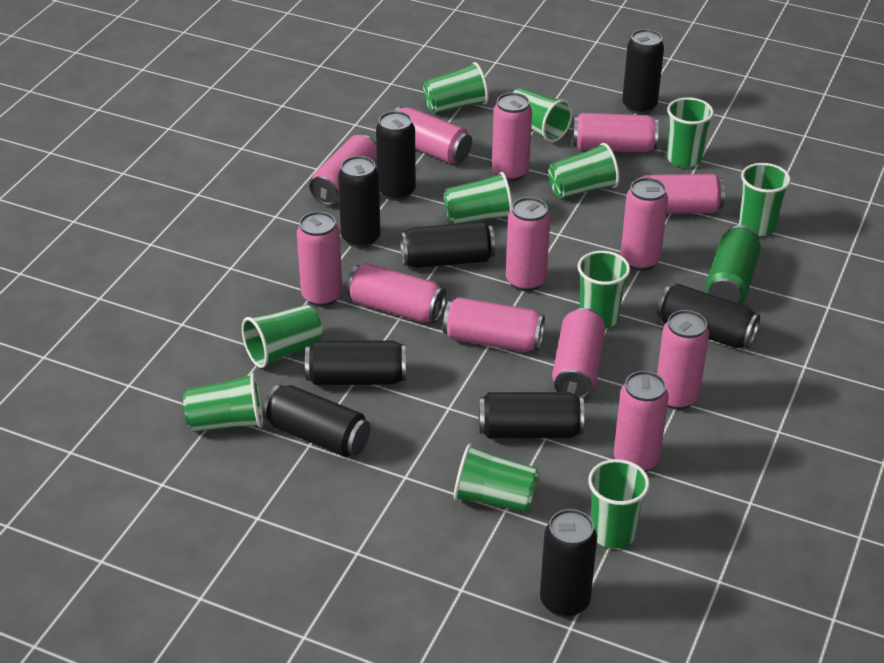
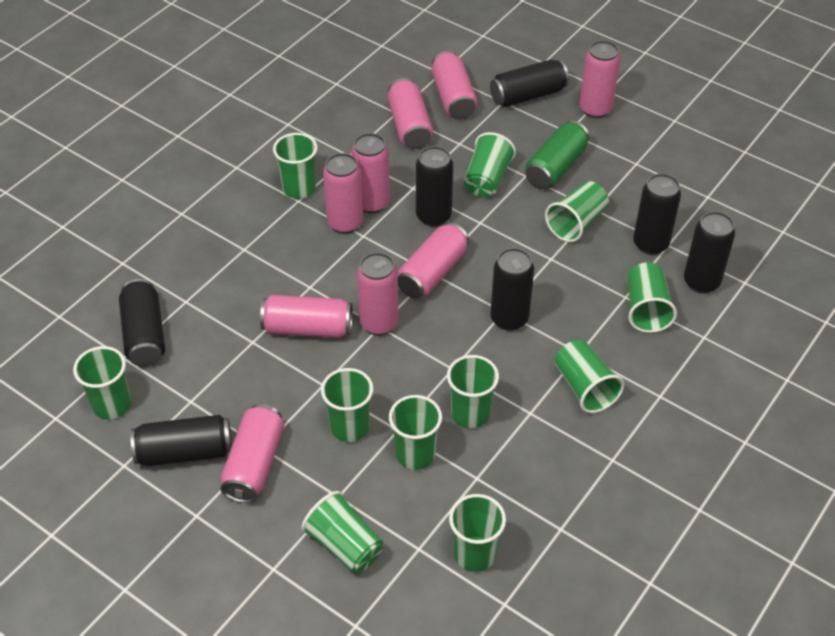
black can: [263,385,371,457] [305,340,406,385] [338,156,381,248] [376,111,416,201] [400,222,495,268] [479,392,584,438] [540,509,597,617] [622,29,664,114] [657,284,760,349] = 9 -> [119,279,165,367] [130,415,232,466] [416,146,453,227] [490,59,569,107] [490,248,534,331] [633,174,681,255] [684,211,735,294] = 7
pink can: [297,211,343,307] [309,135,377,206] [346,263,446,323] [393,107,472,164] [443,297,545,352] [492,92,532,181] [506,197,550,292] [552,308,605,398] [573,113,659,153] [614,371,669,472] [621,178,668,271] [633,174,725,214] [657,310,709,410] = 13 -> [221,404,284,503] [260,295,353,338] [323,153,363,234] [351,133,390,214] [357,252,398,335] [388,78,433,149] [398,222,469,299] [431,51,477,120] [579,40,620,118] = 9

